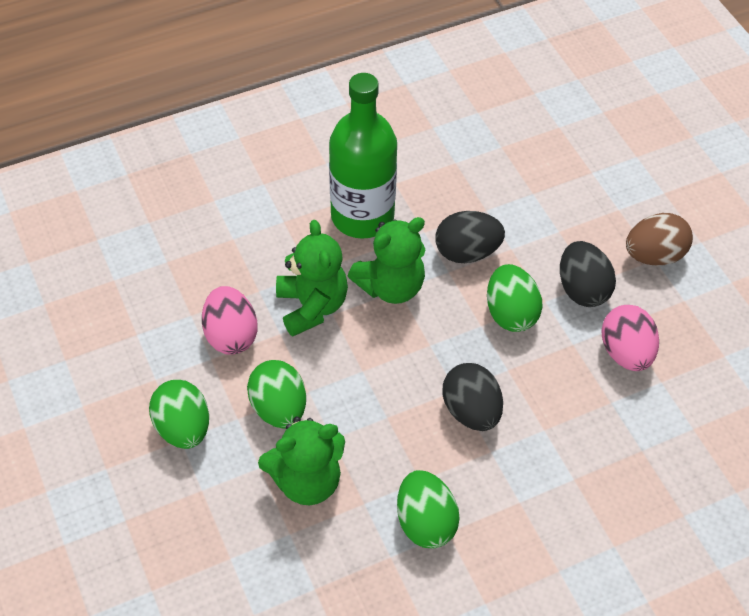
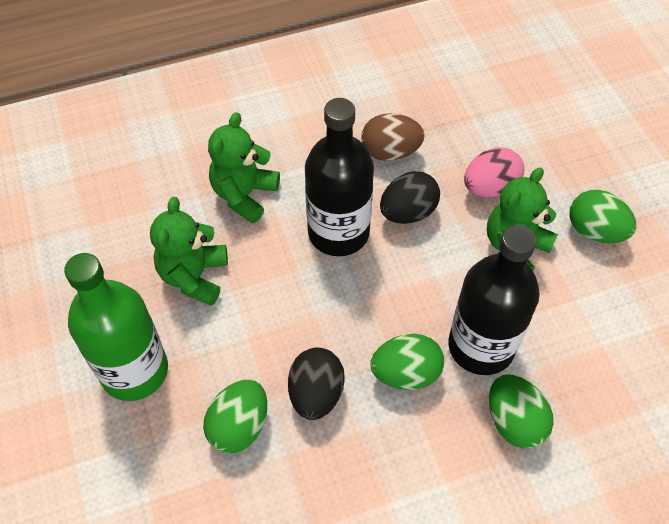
black bottle: none = 0 -> [305,98,374,256] [448,225,540,375] = 2
black egg: [435,211,505,263] [442,363,503,431] [560,241,616,307] = 3 -> [288,348,345,420] [380,171,440,224] = 2
pink egg: [202,286,257,355] [601,305,659,371] = 2 -> [464,147,524,198] = 1

